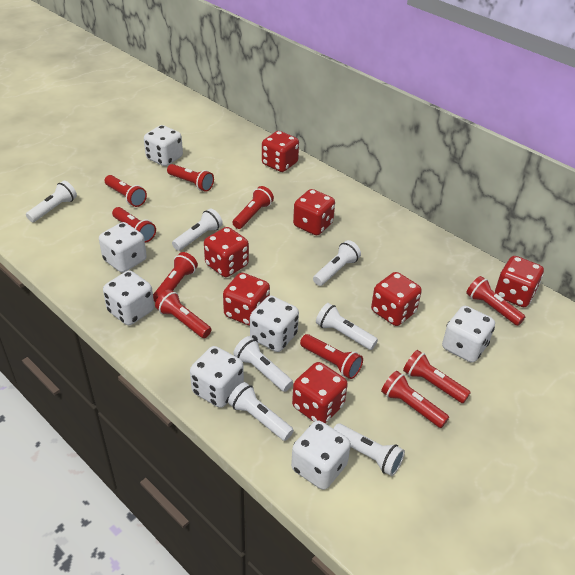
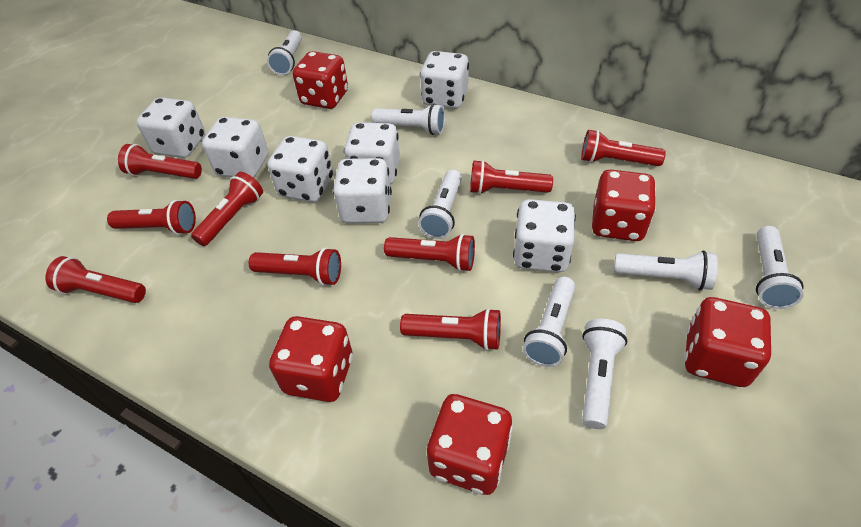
red dice: [204,227,249,277] [223,273,270,326] [262,131,299,172] [292,362,348,423] [293,189,335,235] [371,272,422,326] [495,256,544,307] = 7 -> [269,316,353,402] [293,51,348,109] [427,394,513,495] [592,170,656,241] [684,297,771,387] = 5
red flashlight: [105,175,147,207] [112,207,156,243] [153,252,198,302] [155,289,212,338] [167,164,214,192] [232,186,274,229] [300,334,363,379] [381,371,449,428] [403,350,471,403] [466,276,525,326] = 10 -> [45,256,146,303] [107,200,196,235] [118,144,202,179] [191,172,263,246] [249,247,341,286] [384,234,475,272] [400,308,501,351] [470,160,553,194] [581,130,666,166] = 9

